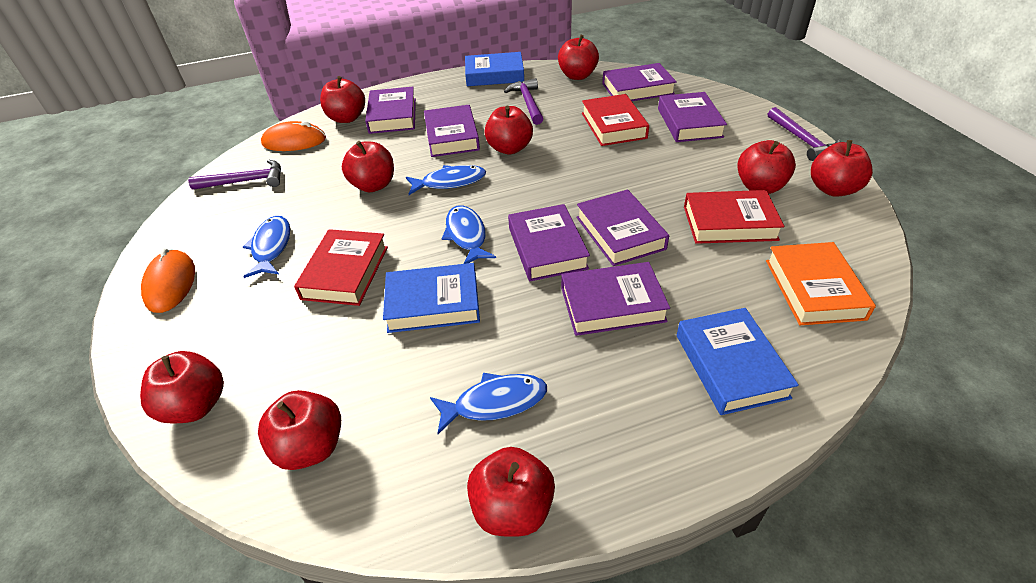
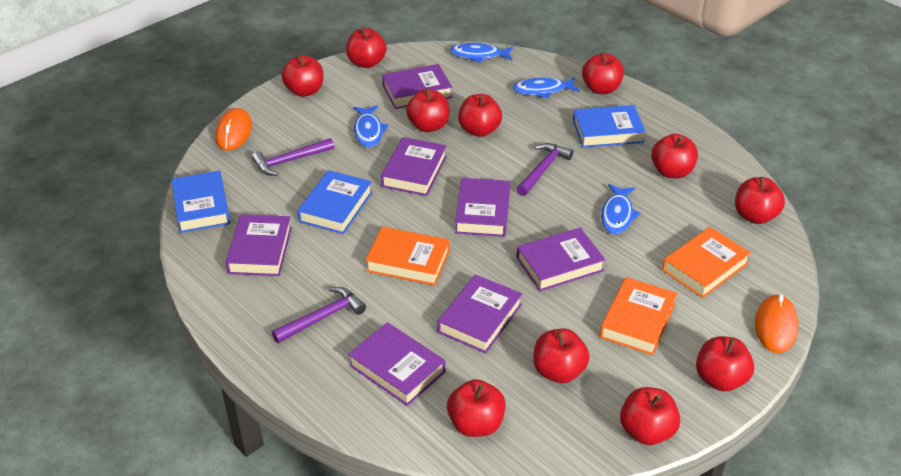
orange book: [766,242,876,325] = 1 -> [365,227,450,286] [600,277,678,355] [662,227,751,298] = 3
red apple: [140,351,224,423] [258,390,341,470] [320,76,365,123] [342,141,394,192] [467,447,555,537] [484,106,533,154] [558,35,599,80] [737,140,796,194] [811,140,873,197] = 9 -> [281,55,323,97] [346,28,387,68] [406,88,449,132] [447,379,506,437] [458,94,502,137] [533,329,590,383] [582,53,624,94] [620,387,680,445] [651,134,698,178] [696,336,754,391] [735,177,785,224] = 11
red book: [294,229,388,306] [582,94,649,146] [684,190,784,244] = 3 -> none = 0

